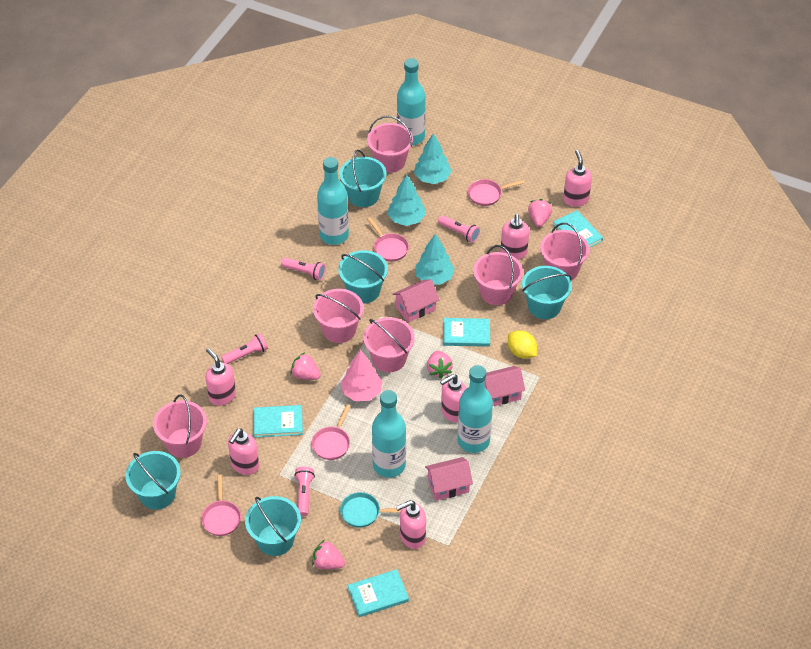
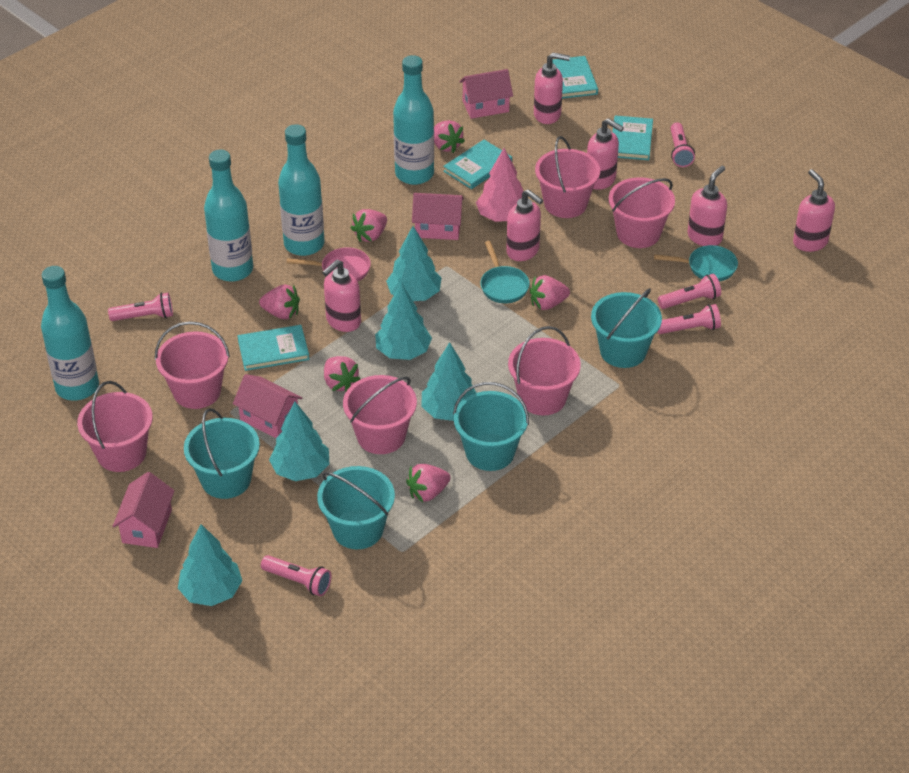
pink flashlight: [221,333,268,364] [281,258,326,280] [294,466,315,516] [438,215,480,243] = 4 -> [108,293,173,321] [261,555,331,596] [658,274,721,309] [658,304,721,334] [670,122,695,167] = 5
pink house: [393,279,439,323] [425,457,473,501] [485,366,525,406] = 3 -> [112,472,175,548] [233,374,302,438] [412,193,464,240] [459,69,513,119] = 4
pink pan: [201,475,241,536] [311,404,351,460] [367,217,409,262] [468,179,525,206] = 4 -> [287,247,371,282] = 1
pink strawberry: [290,352,321,380] [312,540,345,569] [427,351,453,379] [528,199,552,227] = 4 -> [259,285,300,319] [324,356,360,392] [351,209,387,242] [406,464,450,502] [434,120,465,153] [530,275,570,310] = 6
turquoise bucket: [126,451,181,510] [245,496,301,556] [338,250,388,304] [340,150,386,207] [522,266,572,319] = 5 -> [184,408,260,499] [317,466,395,549] [453,382,529,471] [591,288,662,368] = 4
turquoise pan: [340,492,401,528] = 1 -> [480,241,530,303] [654,245,738,281] = 2
turquoise tree: [387,175,426,226] [414,133,452,184] [415,233,455,285] = 3 -> [178,524,242,606] [269,401,329,481] [375,282,432,360] [386,226,442,301] [422,342,476,421] = 5
yellow lemon: [508,330,537,359] = 1 -> none = 0

